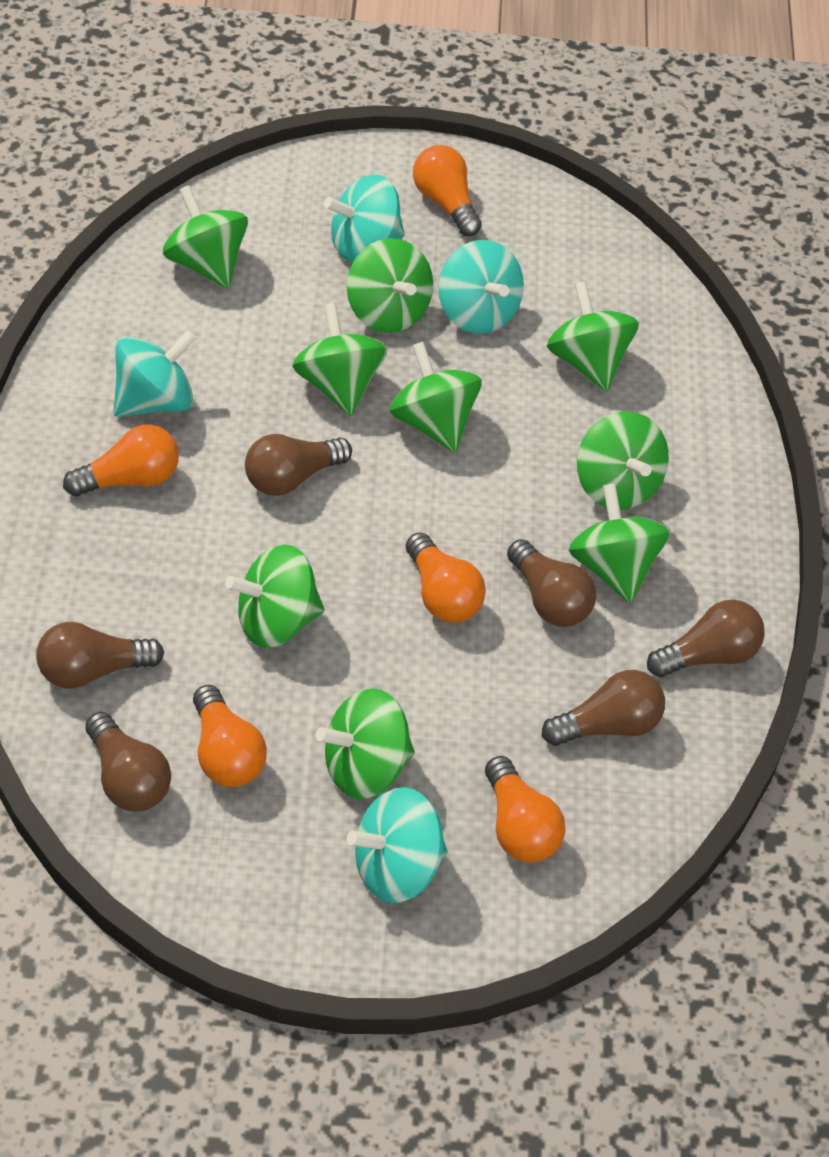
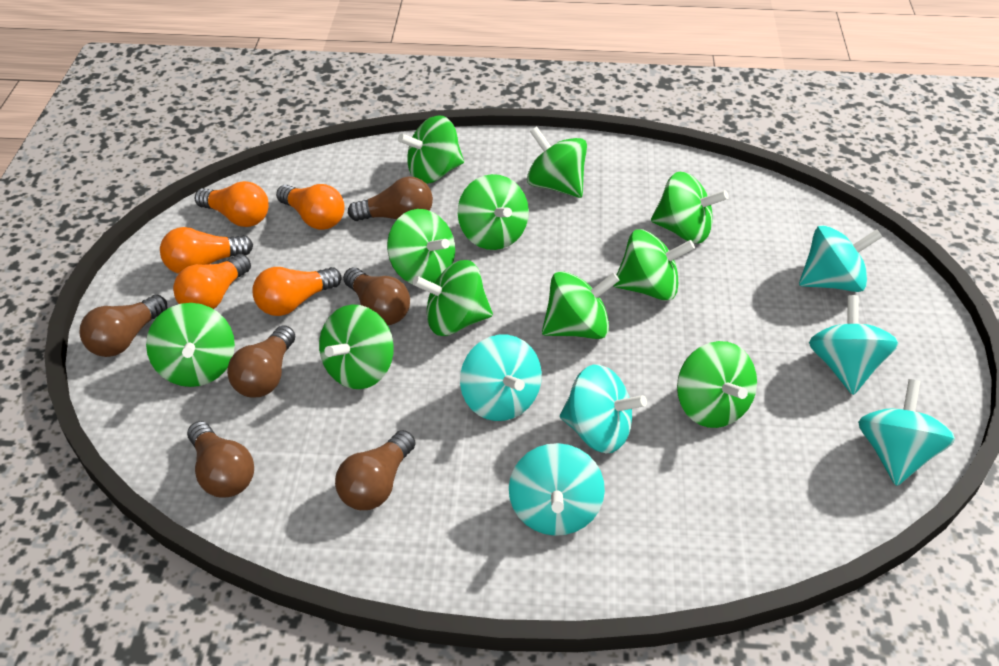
green spinning top: [163,185,248,288] [225,545,324,648] [292,303,388,416] [316,688,415,799] [346,238,433,333] [390,342,482,452] [547,281,639,391] [569,483,670,603] [577,411,669,510] = 9 -> [146,303,235,387] [319,305,394,389] [387,209,455,284] [398,116,464,184] [413,260,493,336] [458,174,529,250] [527,127,587,198] [542,271,620,339] [613,229,695,301] [651,172,729,244] [677,341,757,428] = 11
turquoise spinning top: [114,330,197,417] [324,175,405,262] [347,787,448,903] [438,240,524,334] = 4 -> [460,335,542,421] [509,443,605,536] [560,365,647,453] [799,225,883,292] [809,295,898,395] [858,379,955,486] = 6

